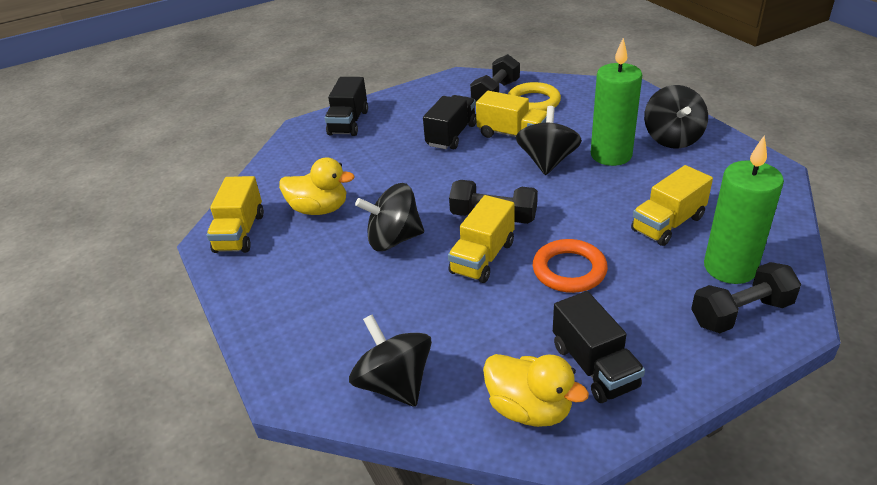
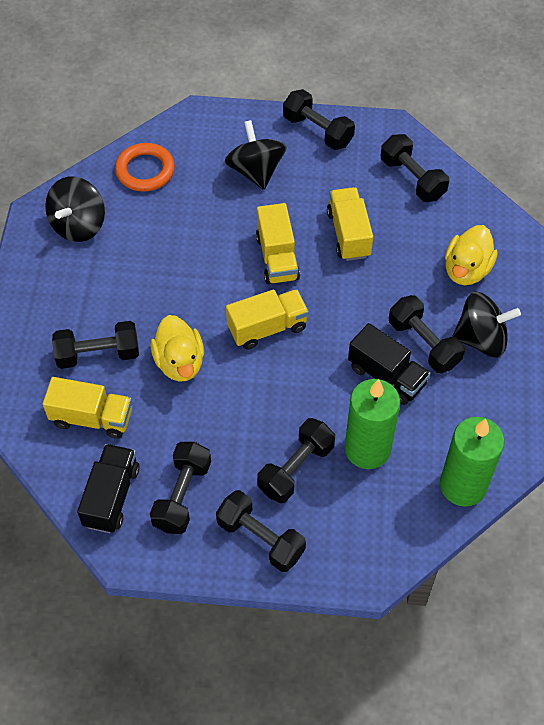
black dumbbell: [449,180,538,224] [470,54,520,102] [691,262,801,333] = 3 -> [52,321,139,369] [150,442,211,534] [216,490,306,572] [257,418,335,503] [283,89,355,150] [381,134,449,202] [389,295,465,373] = 7
black spinning top: [349,315,432,407] [355,183,424,251] [516,106,582,175] [644,85,708,149] = 4 -> [45,176,105,242] [225,120,287,190] [452,292,521,357] = 3
black truck: [325,77,368,136] [423,95,476,149] [553,291,645,403] = 3 -> [77,444,140,533] [348,323,431,405] = 2
yellow ring: [508,82,561,111] = 1 -> none = 0

